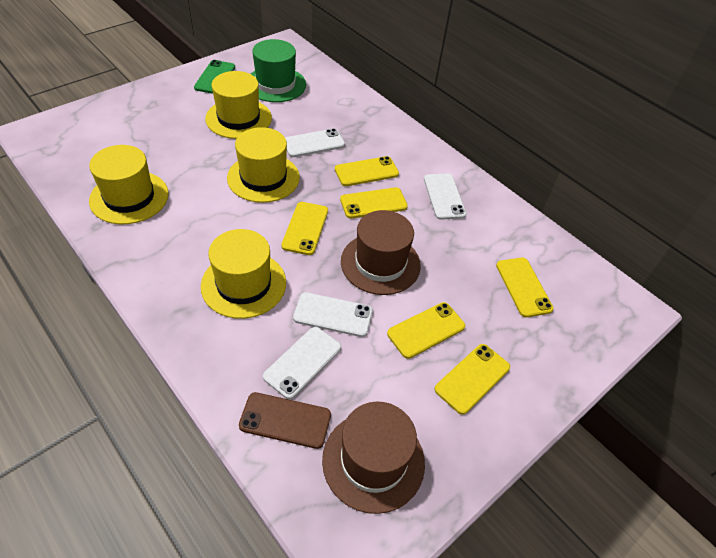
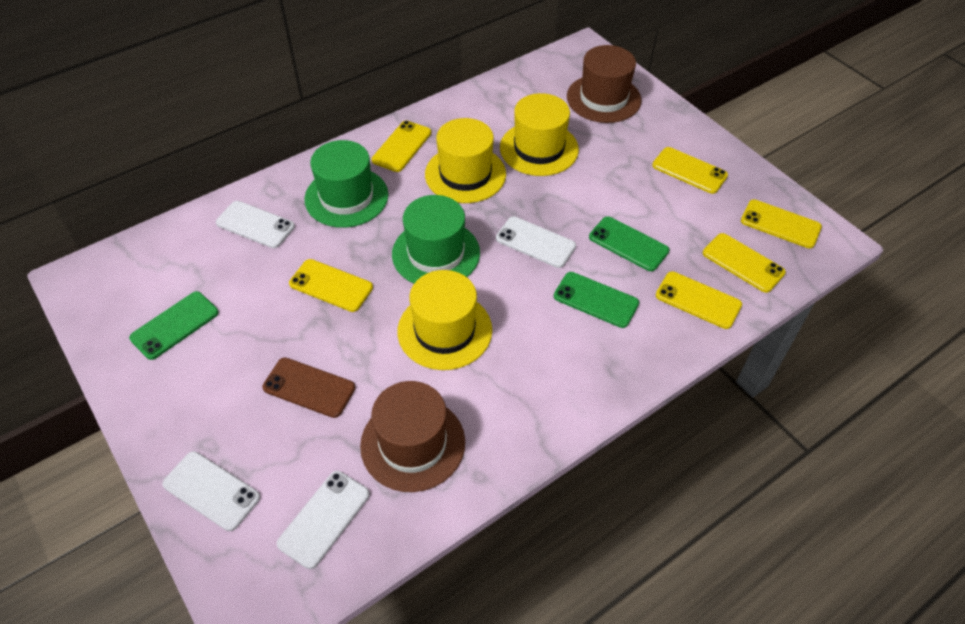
green hat: [251,39,306,102] = 1 -> [304,140,388,228] [392,195,480,283] = 2
green phone: [194,60,235,94] = 1 -> [129,291,219,360] [554,272,639,328] [589,216,669,271] = 3
yellow hat: [89,145,169,224] [201,229,286,319] [205,71,272,139] [227,127,300,203] = 4 -> [398,270,492,370] [425,118,506,203] [500,93,579,176] = 3

